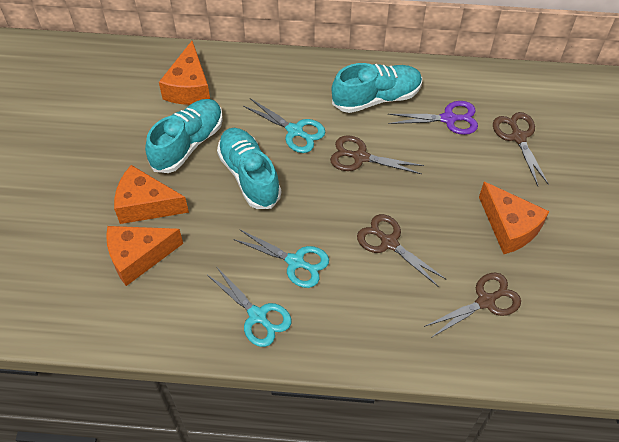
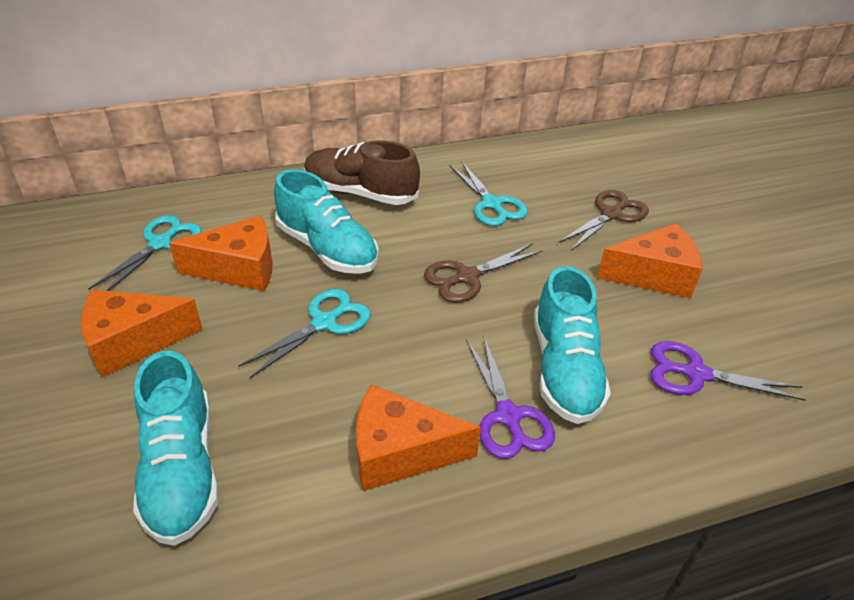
brown scissors: [330,135,424,174] [357,214,446,287] [424,273,521,338] [493,112,549,186] = 4 -> [424,243,542,303] [559,190,649,251] = 2
brown shoe: none = 0 -> [304,140,420,205] = 1
purple scissors: [388,101,478,135] = 1 -> [467,337,555,459] [650,341,806,401] = 2

